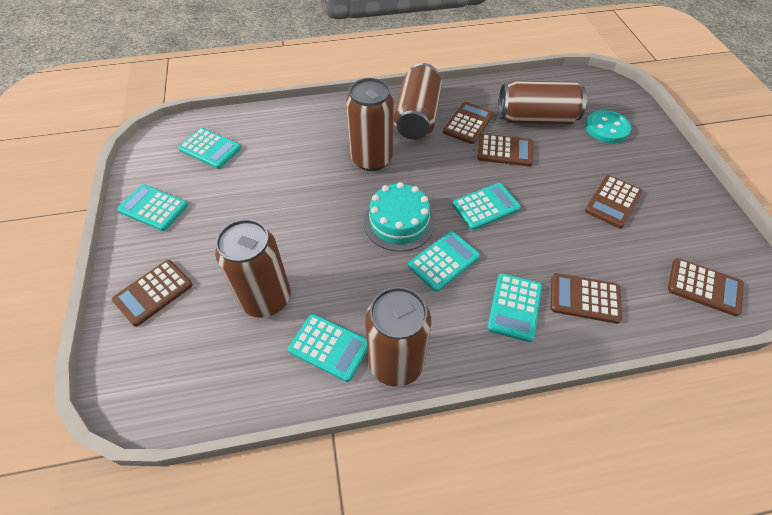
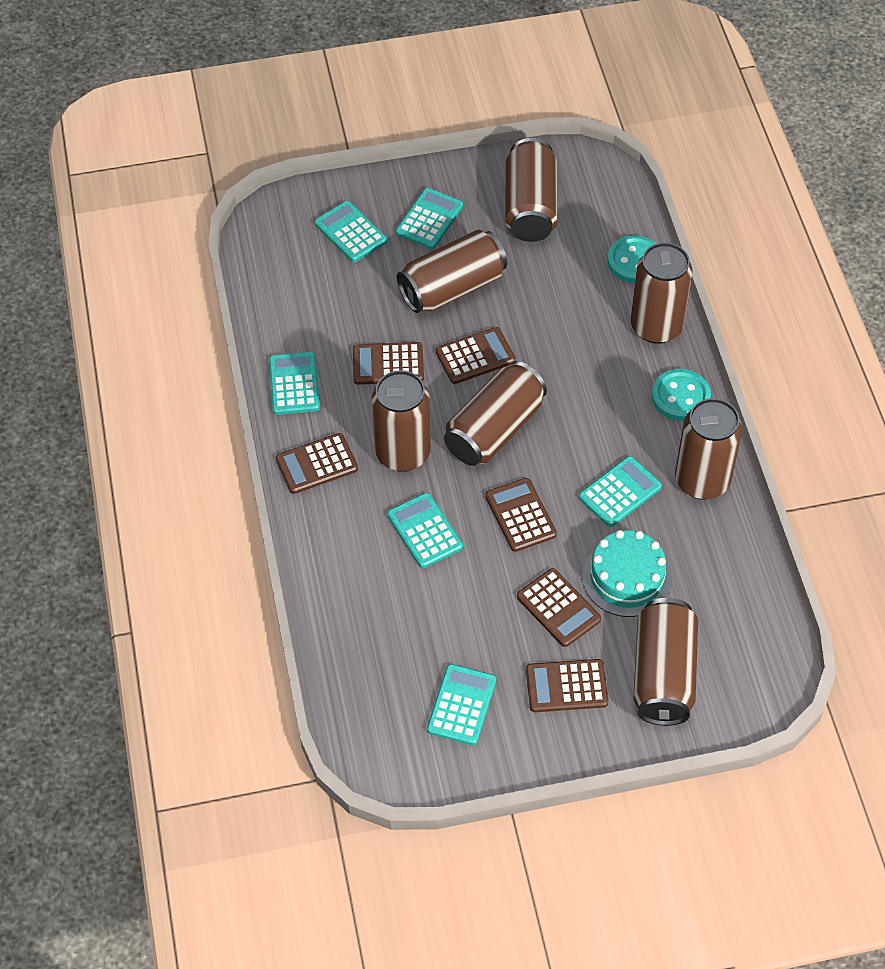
brown can: [215,219,291,318] [346,78,394,171] [365,287,431,387] [393,63,442,140] [498,81,587,124] = 5 -> [372,370,431,472] [397,230,507,313] [444,361,547,466] [505,138,558,242] [631,242,693,344] [633,598,698,726] [675,398,742,500] = 7
turquoise button: [585,110,631,143] = 1 -> [607,235,657,283] [652,369,711,421] = 2

